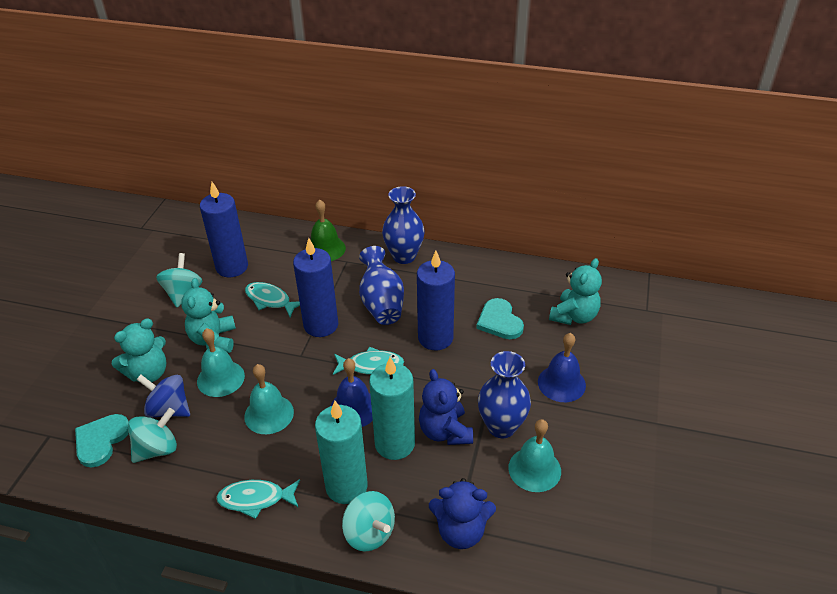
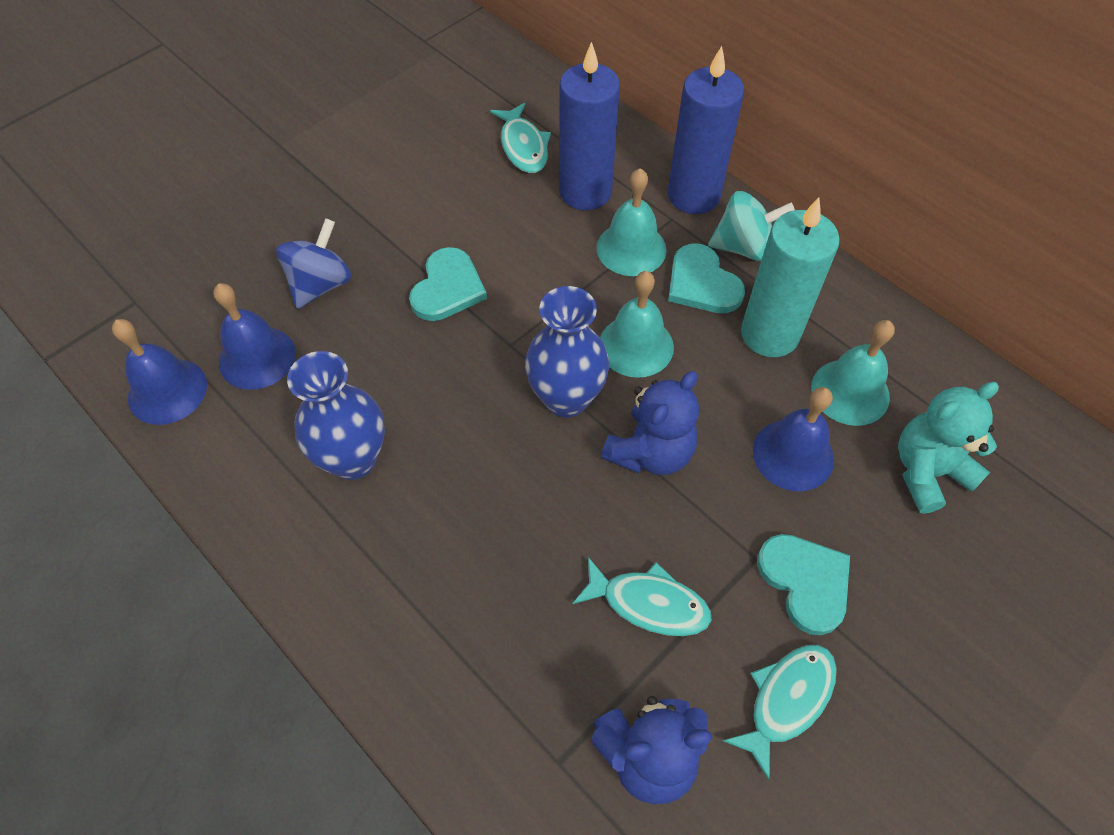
blue bell: [331,358,373,427] [538,333,586,402] = 2 -> [112,319,207,425] [213,283,296,390] [753,387,834,491] = 3
blue candle: [200,182,248,277] [293,238,338,337] [417,251,455,350] = 3 -> [559,42,620,210] [668,46,744,214] = 2
blue vase: [359,246,404,325] [382,186,425,264] [478,351,531,438] = 3 -> [287,351,385,480] [525,286,609,417] = 2
green bell: [311,200,346,261] = 1 -> none = 0
turquoise candle: [315,401,367,504] [369,357,415,460] = 2 -> [741,197,840,357] = 1
turquoise heart: [75,414,129,468] [476,298,524,339] = 2 -> [409,247,487,321] [668,244,745,313] [757,534,850,635] = 3
turquoise spinning top: [128,408,177,463] [156,253,202,307] [342,491,395,552] = 3 -> [708,191,795,261] = 1
turquoise teddy bear: [112,318,166,382] [181,278,236,353] [549,258,602,325] = 3 -> [898,382,999,514] = 1

